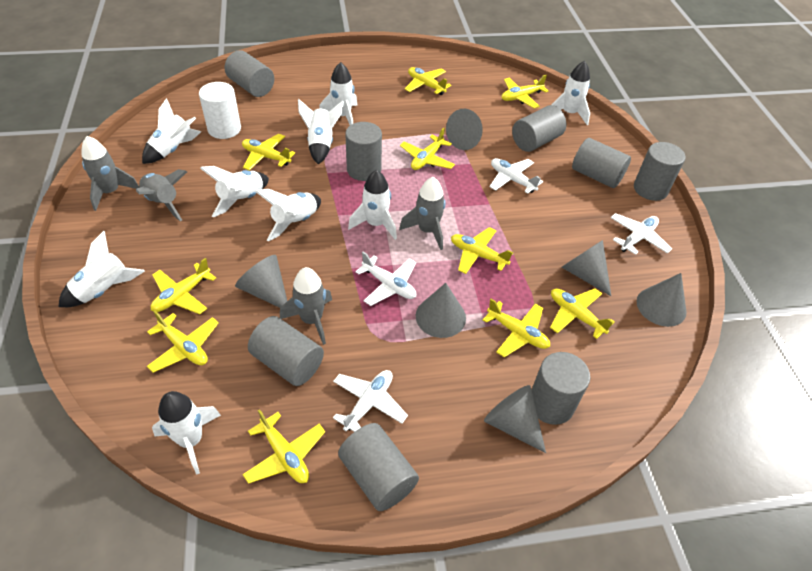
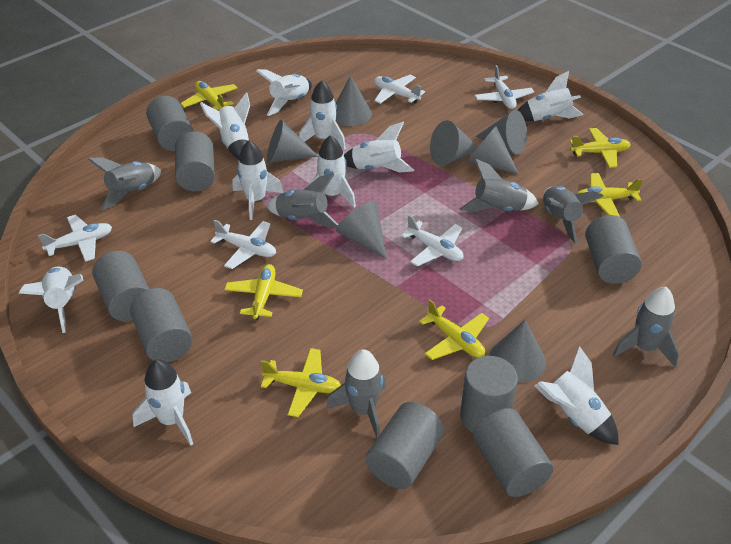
grey cone: [235,255,287,308] [416,283,466,338] [446,109,483,150] [484,385,546,453] [562,240,611,296] [636,273,686,327] = 6 -> [267,120,318,163] [336,75,372,126] [336,201,387,259] [430,120,478,166] [467,126,519,174] [476,110,527,155] [489,320,546,383] = 7
grey rocket: [81,136,140,211] [136,169,187,221] [280,267,332,345] [399,177,446,250] = 4 -> [88,157,161,210] [266,173,338,227] [326,349,386,438] [460,159,539,212] [543,186,603,244] [613,287,680,368] = 6
white cylinder: [199,82,241,139] = 1 -> none = 0
white plane: [333,370,408,432] [355,252,416,306] [490,158,543,194] [611,213,672,255] = 4 -> [38,215,112,262] [210,220,276,269] [374,75,425,104] [401,215,463,266] [475,65,534,109] = 5
white rocket: [59,231,145,307] [142,98,201,164] [152,391,221,475] [200,166,269,217] [255,189,321,242] [298,99,344,164] [319,62,357,125] [348,170,397,240] [551,61,590,125] = 9 -> [19,266,84,333] [133,359,193,446] [200,92,250,160] [233,140,284,220] [256,69,312,116] [299,80,346,150] [309,135,356,208] [344,122,414,173] [518,71,583,121] [534,346,619,445] = 10
yellow plane: [147,310,219,373] [151,258,216,314] [242,134,295,171] [242,409,325,484] [400,128,455,170] [405,67,451,95] [451,227,513,274] [483,299,550,358] [502,75,549,108] [550,288,615,339] = 10 -> [180,81,238,110] [224,264,303,320] [261,348,341,417] [419,299,489,360] [570,128,631,168] [576,173,643,217] = 6

